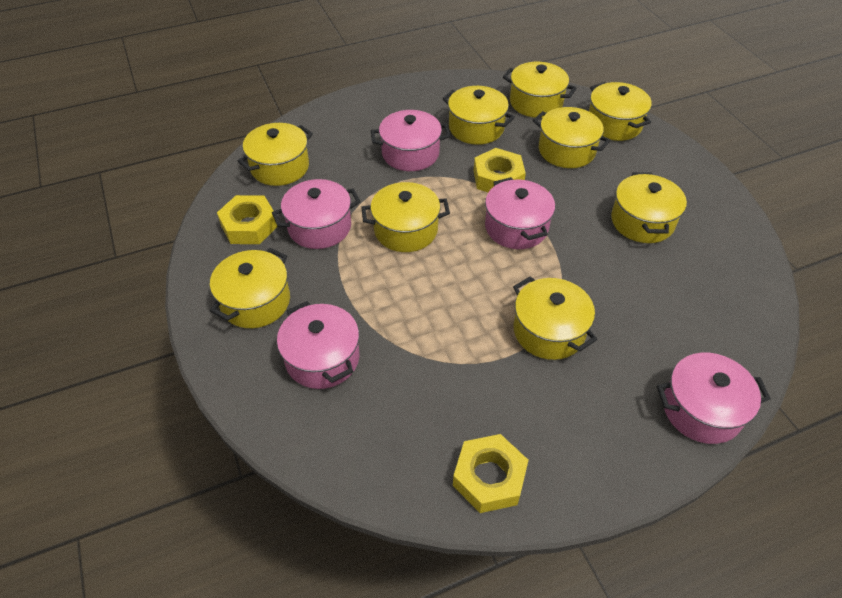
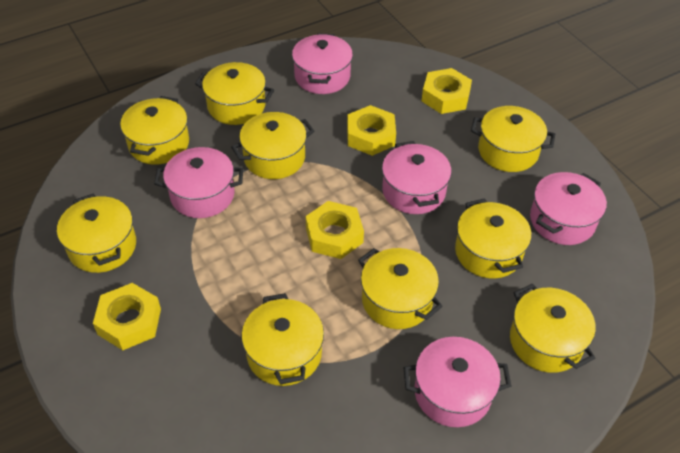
yellow nut: [217,195,278,244] [453,434,529,513] [474,148,526,192] = 3 -> [93,283,161,350] [306,201,364,259] [347,105,396,156] [421,68,472,114] = 4

